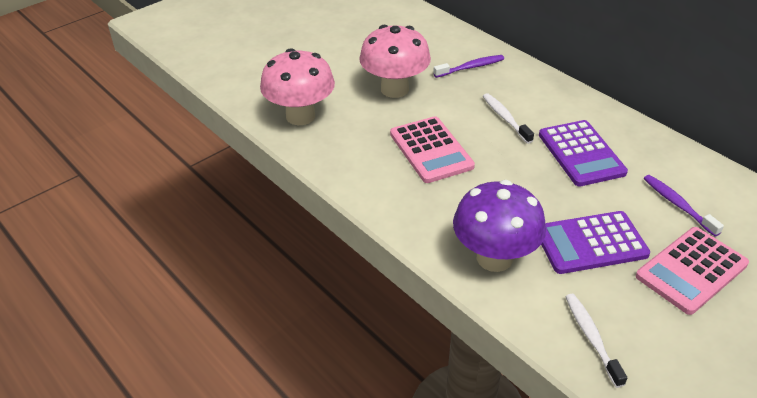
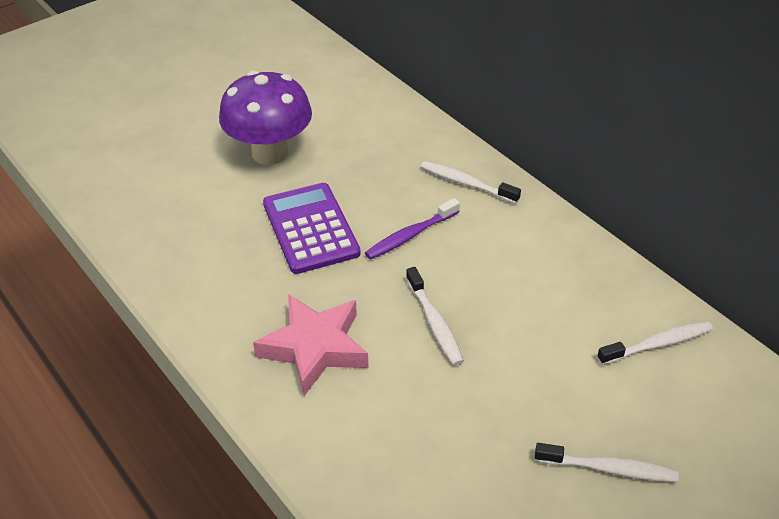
pink calculator: [390,116,475,183] [636,227,749,315] = 2 -> none = 0
pink mushroom: [260,48,335,125] [359,25,431,98] = 2 -> none = 0
pink star: none = 0 -> [253,294,369,396] = 1
purple calculator: [539,120,628,187] [541,211,650,274] = 2 -> [263,183,361,274] = 1
purple toothbrush: [433,55,504,78] [644,175,724,237] = 2 -> [365,198,460,260] = 1
white toothbrush: [483,93,534,144] [566,294,627,388] = 2 -> [406,267,464,366] [421,161,521,204] [535,443,679,482] [597,321,713,365] = 4

